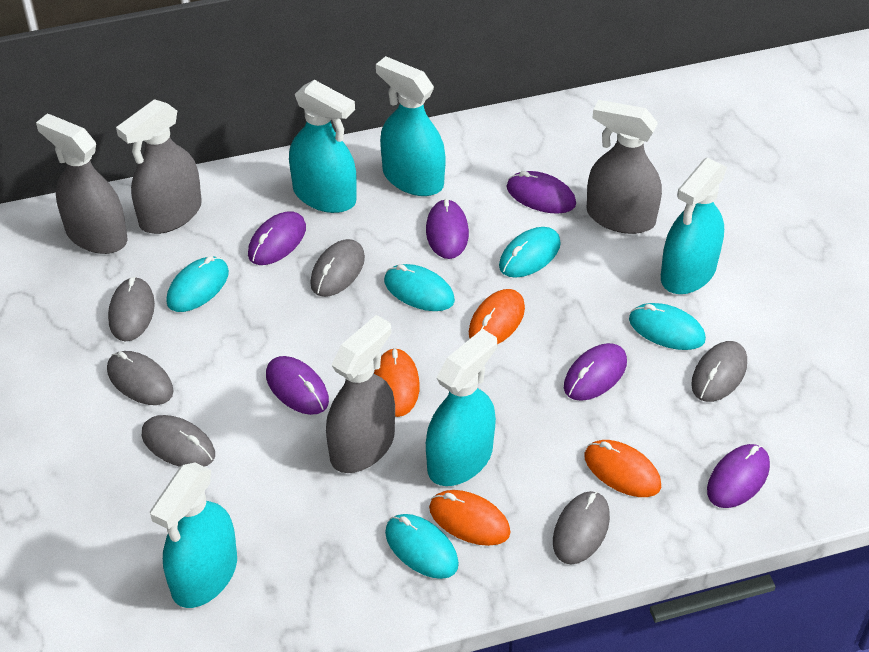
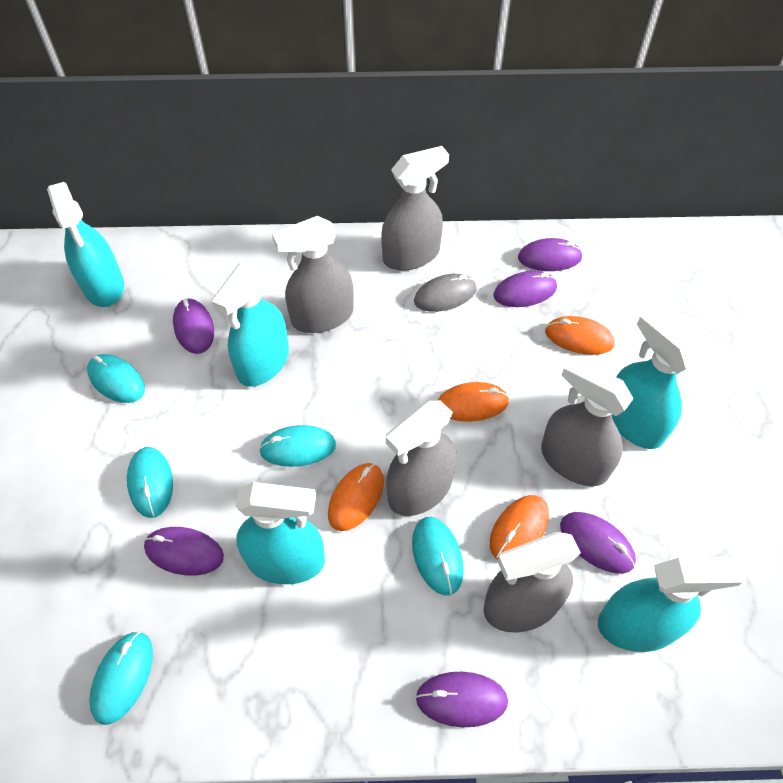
grey mouse: [107,351,174,405] [108,277,155,341] [142,415,215,467] [310,239,365,297] [553,491,610,565] [691,341,747,402] = 6 -> [414,274,477,312] = 1
grey spray bottle: [36,114,127,254] [116,99,202,234] [326,315,395,473] [587,100,662,234] = 4 -> [272,216,354,333] [381,146,449,271] [386,400,457,516] [484,532,581,633] [541,357,634,486] = 5

